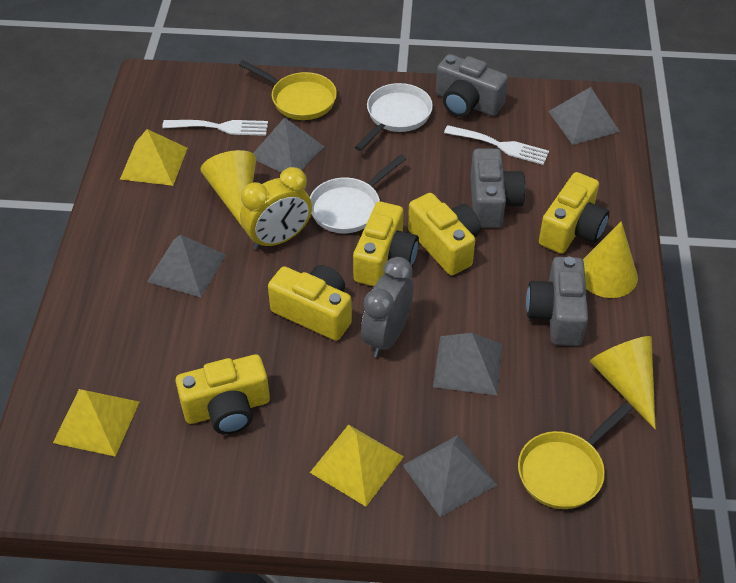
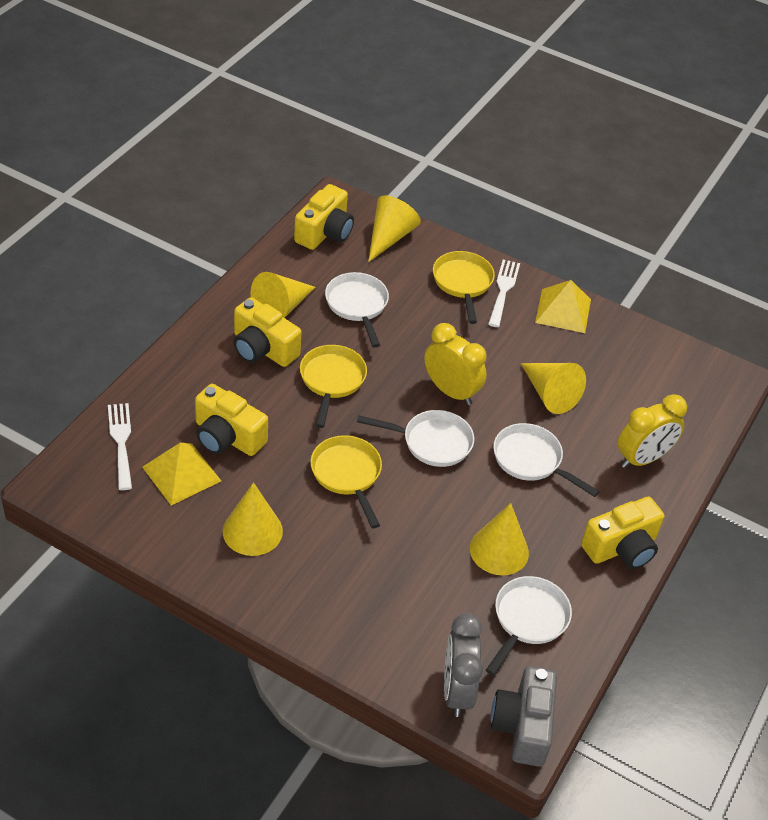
grey camera: [436,54,508,117] [470,149,526,228] [526,257,588,346] = 3 -> [491,666,557,767] = 1
grey pyramid: [147,234,226,297] [253,117,325,173] [403,435,497,517] [433,333,502,395] [548,87,620,145] = 5 -> none = 0
white pan: [310,154,406,233] [355,83,433,151] = 2 -> [325,272,389,348] [357,410,474,467] [486,576,572,676] [493,423,600,497] = 4
yellow camera: [176,354,270,434] [268,265,352,341] [353,202,419,286] [408,193,480,275] [539,172,609,254] = 5 -> [195,384,268,456] [234,297,301,367] [294,184,354,250] [581,496,664,569] = 4
yellow clock: [240,167,312,250] = 1 -> [425,323,487,405] [618,394,687,468] = 2
yellow cone: [200,150,256,229] [583,221,638,298] [590,336,656,429] = 3 -> [223,482,283,556] [251,272,316,318] [368,195,421,262] [470,503,529,575] [521,363,586,414] = 5
yellow pan: [239,60,337,120] [518,403,632,509] = 2 -> [300,345,367,428] [310,435,382,528] [433,251,495,324] = 3
yellow pyramid: [53,389,139,457] [120,129,187,186] [310,425,404,507] = 3 -> [142,442,221,505] [535,280,591,333] = 2

